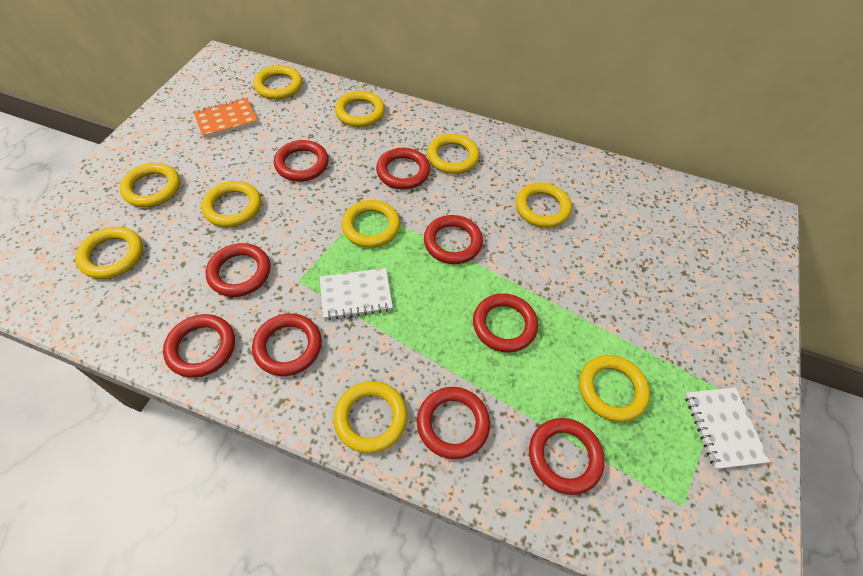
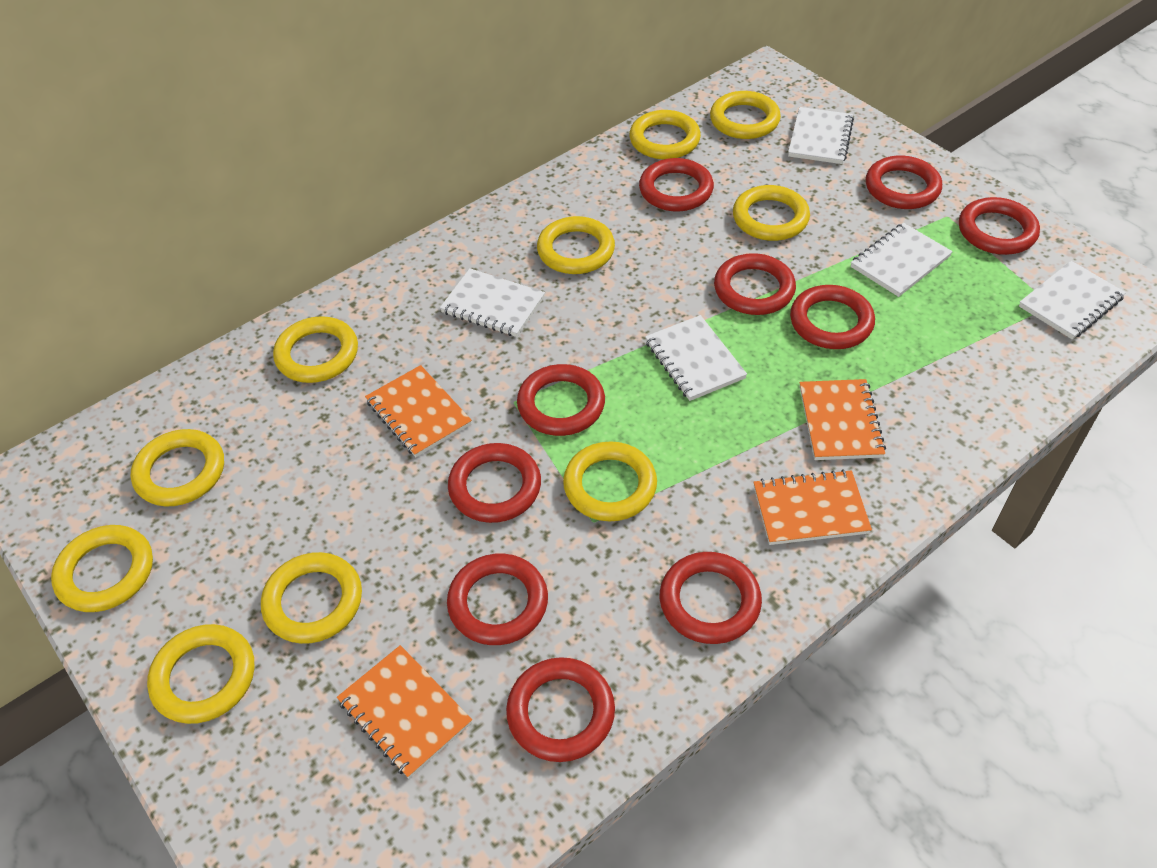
orange notebook: [193,98,258,138] = 1 -> [337,645,472,778] [365,365,472,457] [754,469,872,545] [800,379,886,460] = 4
red ring: [163,314,235,378] [206,243,270,297] [252,313,322,376] [274,140,329,181] [376,148,430,189] [417,387,490,459] [424,215,483,264] [473,294,538,353] [529,418,605,495] = 9 -> [447,554,548,645] [448,443,541,523] [506,657,615,762] [517,364,605,436] [639,158,714,212] [660,552,762,644] [714,253,796,315] [790,285,875,349] [866,156,942,209] [959,197,1040,255] = 10
white notebook: [320,268,393,320] [685,387,770,469] = 2 -> [440,268,545,337] [645,315,747,401] [788,107,854,164] [851,223,953,297] [1019,261,1126,340] = 5

